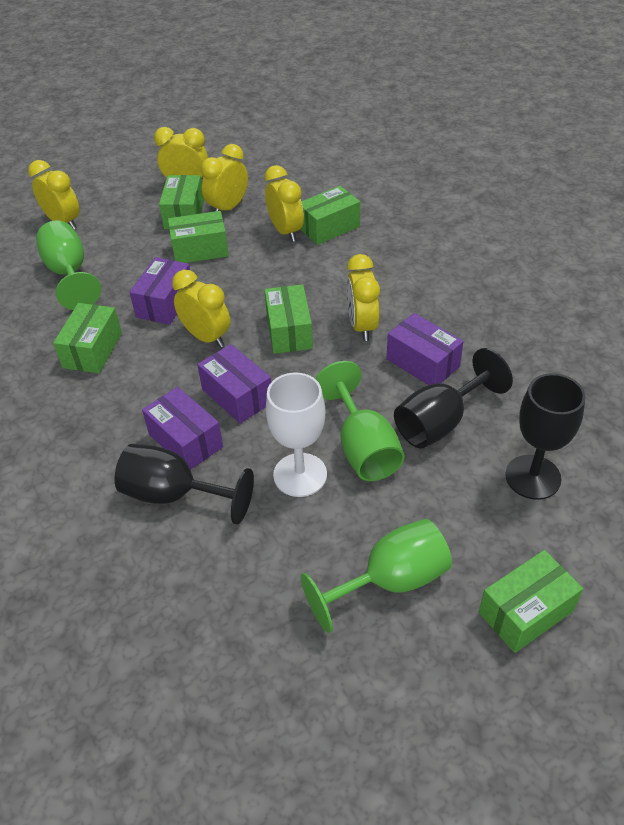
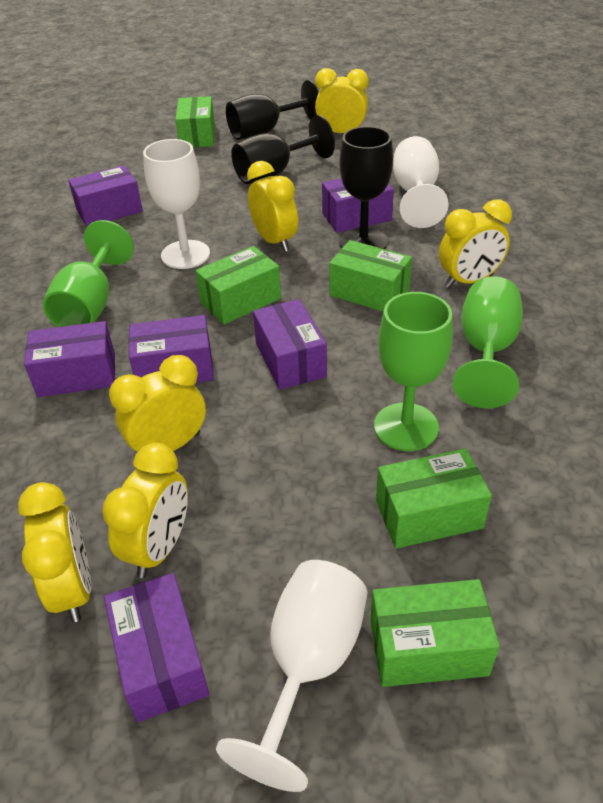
green box: [53,303,122,373] [159,175,204,229] [168,211,229,263] [264,284,313,354] [300,186,360,245] [479,550,583,653] = 6 -> [175,96,215,147] [196,246,281,325] [329,240,412,312] [370,579,500,687] [376,448,492,549] = 5
purple box: [129,257,190,325] [142,387,223,470] [197,344,271,424] [387,313,464,385] = 4 -> [24,321,115,397] [68,165,143,227] [104,573,209,722] [128,315,214,383] [253,299,327,390] [322,179,394,233] = 6
white goblet: [266,373,327,497] = 1 -> [143,139,210,269] [216,560,367,792] [393,136,449,228] = 3

